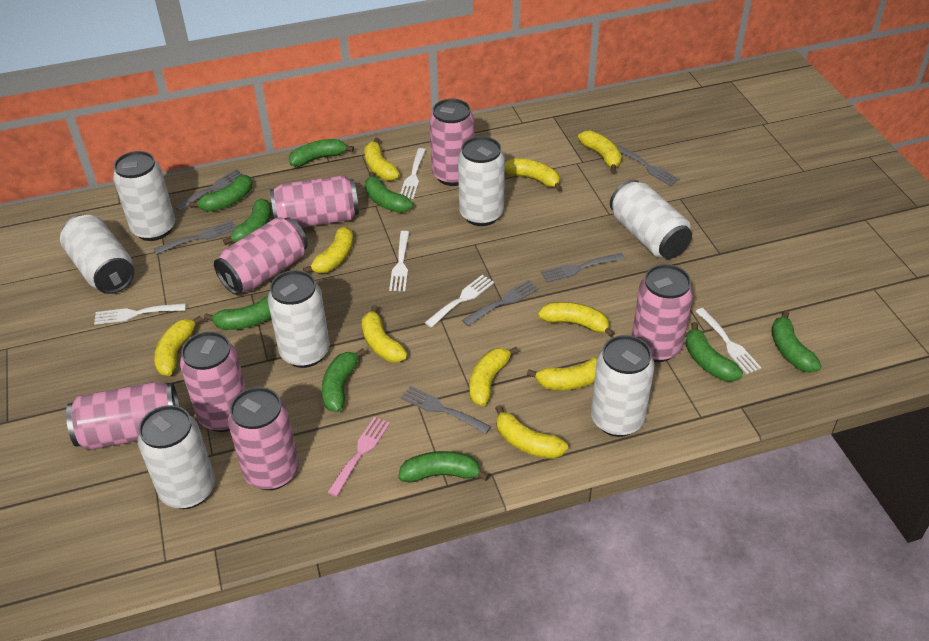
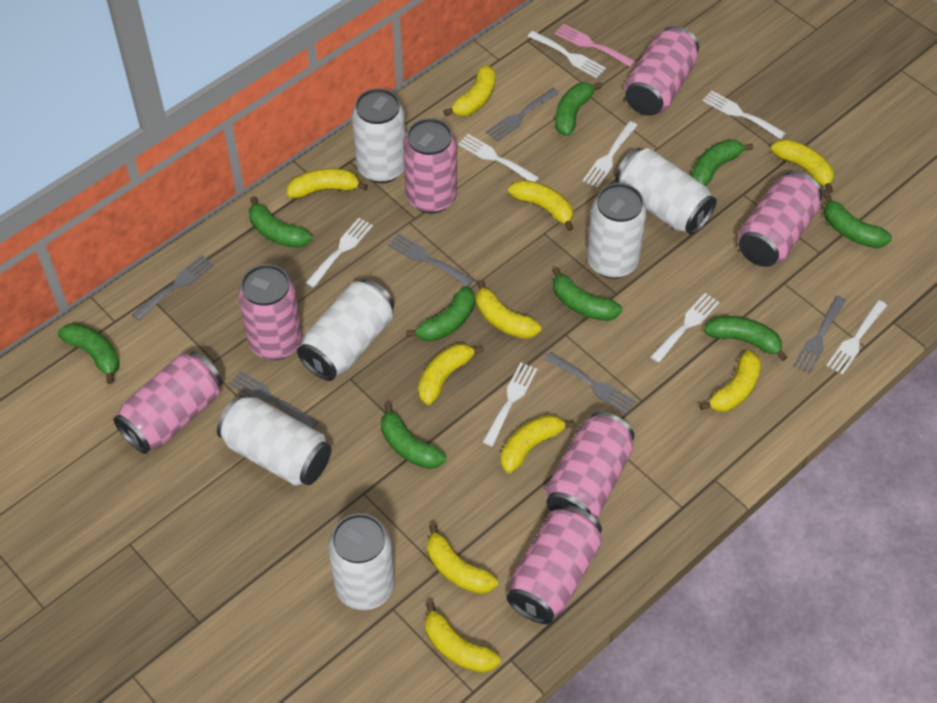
white can: [60,215,134,294] [113,151,175,241] [138,405,215,509] [268,270,330,368] [458,136,505,226] [591,335,655,437] [610,180,692,259] = 7 -> [217,395,331,486] [297,279,394,381] [328,513,395,610] [352,88,406,183] [587,183,646,279] [615,148,716,235] = 6
white fork: [94,303,186,325] [389,231,410,291] [400,148,426,199] [424,275,494,328] [695,308,761,374] = 5 -> [306,218,373,288] [458,134,539,182] [483,363,538,447] [528,31,606,78] [583,121,638,188] [650,293,720,363] [703,90,786,139] [826,300,887,375] = 8

